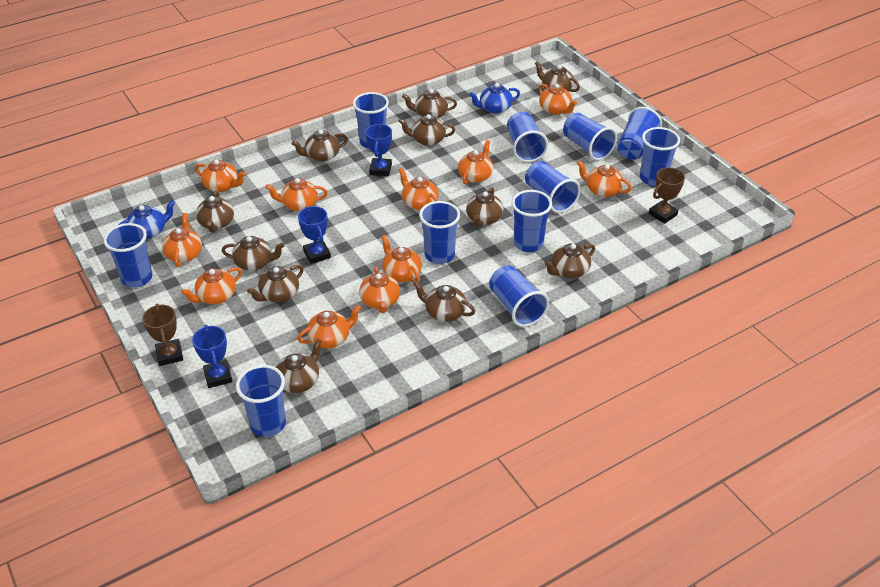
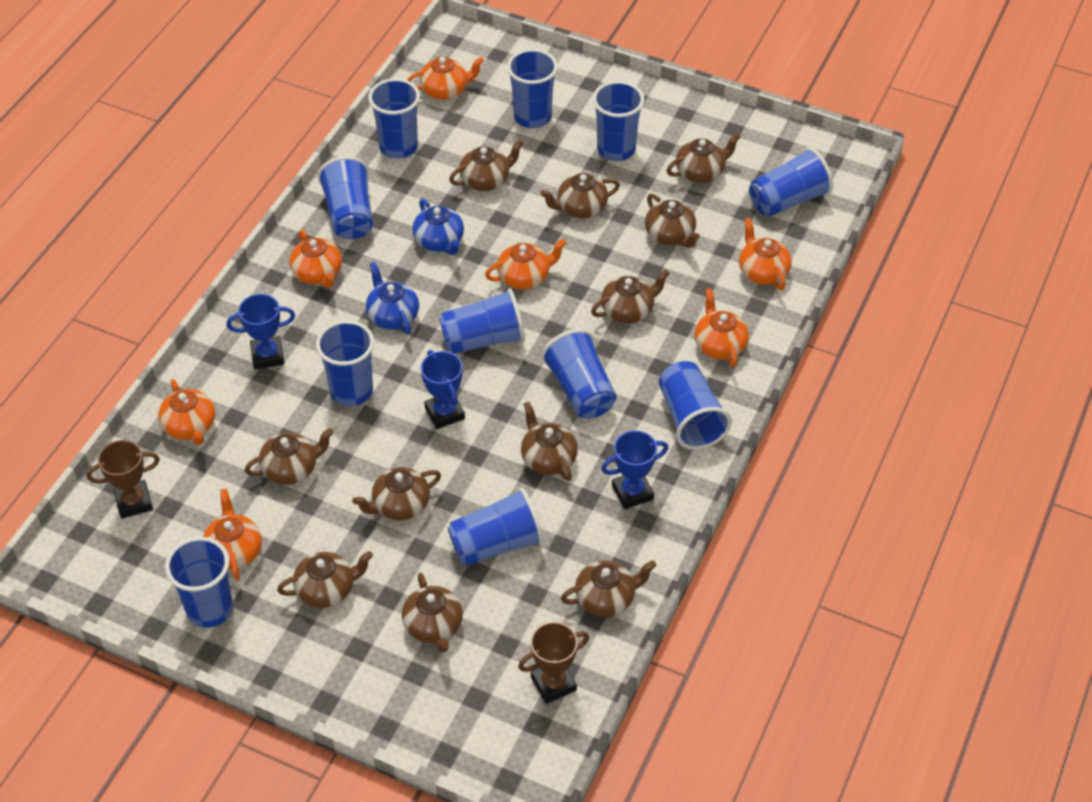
orange teapot: [162,213,202,267] [181,267,242,304] [195,160,246,192] [265,178,328,211] [297,305,361,348] [359,266,400,313] [381,235,422,283] [399,168,439,210] [458,140,493,184] [539,84,577,115] [577,160,632,197] = 11 -> [158,379,215,445] [203,489,262,580] [289,230,342,288] [407,57,484,100] [485,239,567,290] [695,288,749,367] [739,217,792,290] = 7

